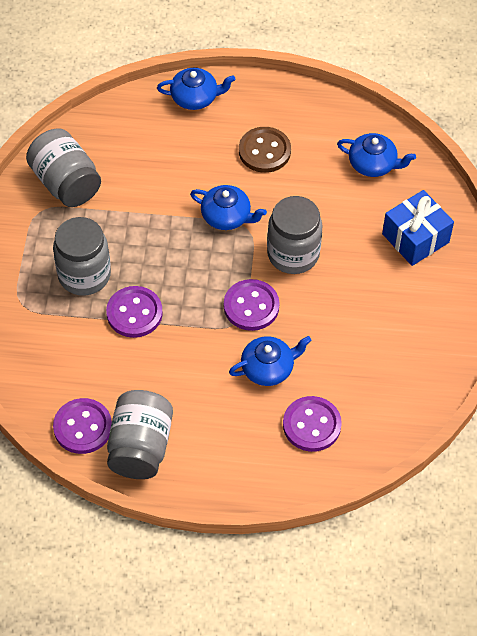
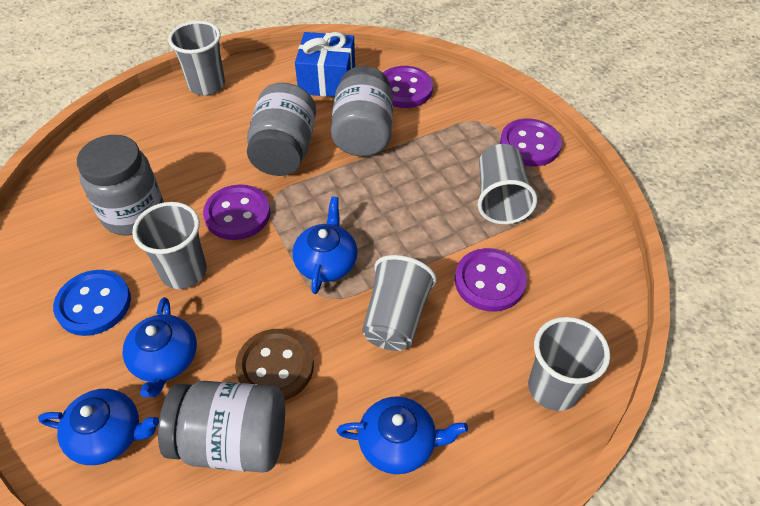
blue button: none = 0 -> [53,270,131,336] = 1
grey cup: none = 0 -> [132,202,207,289] [168,21,225,96] [362,255,437,351] [478,144,537,224] [528,317,610,411] = 5

